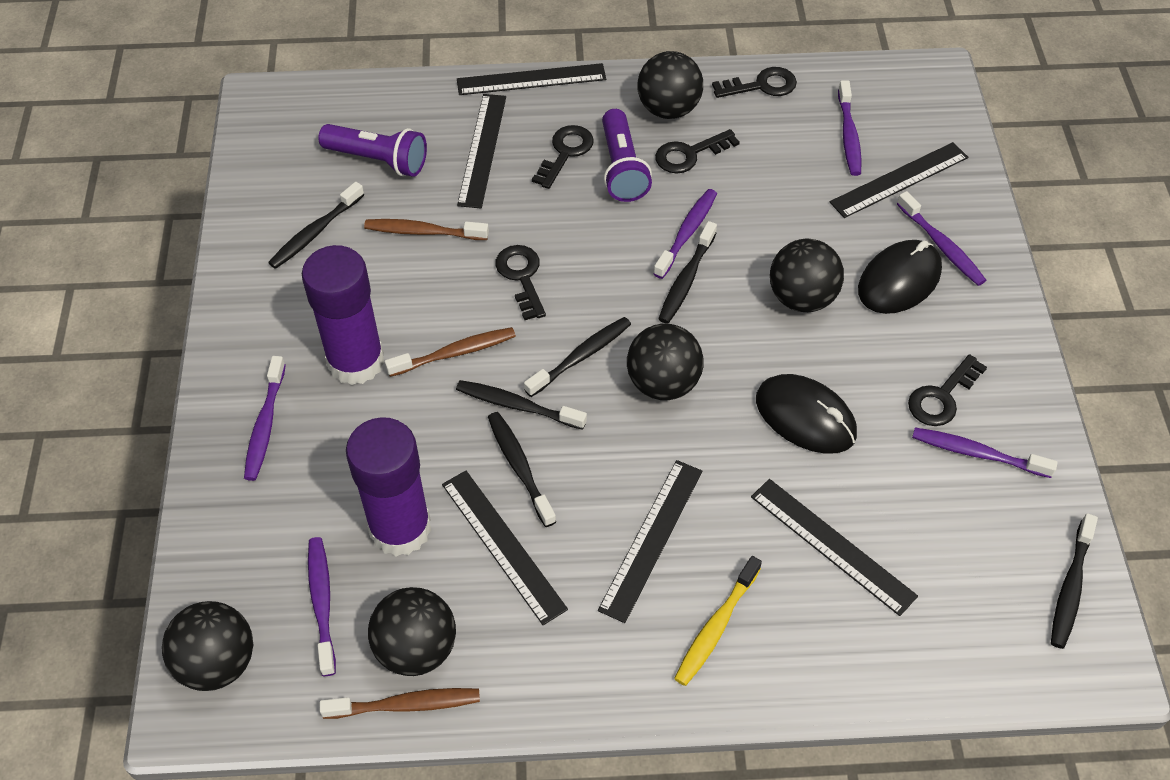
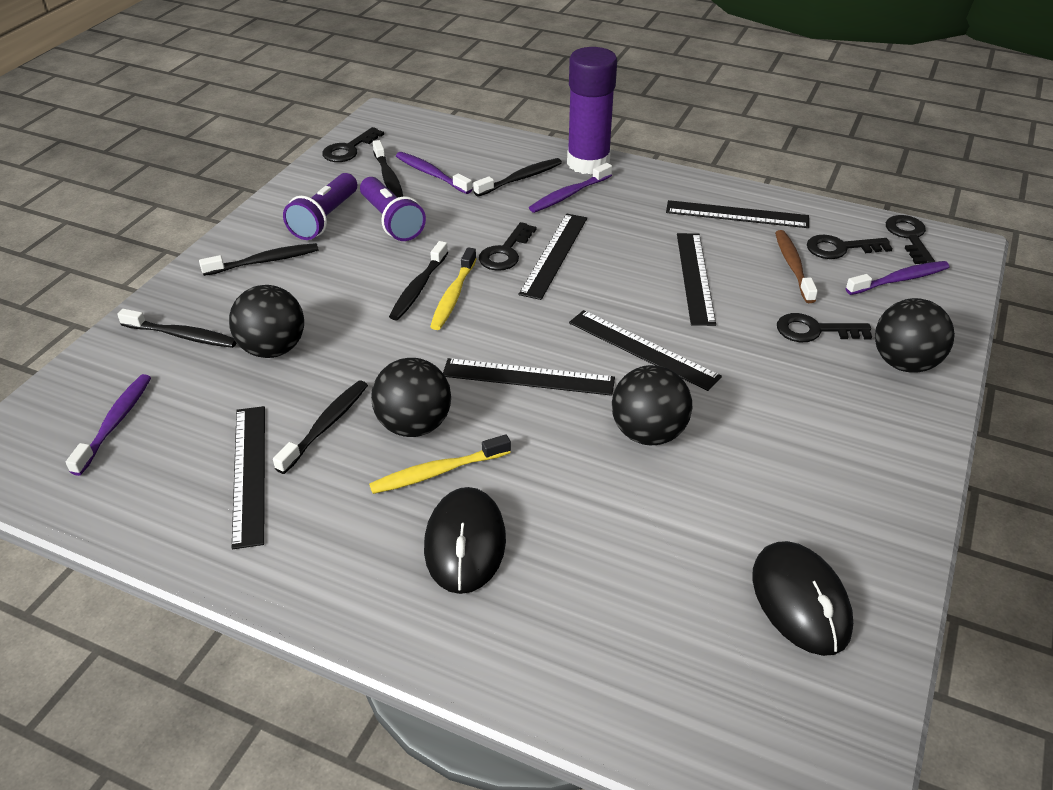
black ball: [162,601,253,691] [368,587,456,676] [627,324,704,400] [637,51,703,119] [770,239,844,312] = 5 -> [229,285,304,358] [371,358,451,437] [612,365,692,445] [875,298,955,373] = 4
brown toothbrush: [320,688,480,719] [364,219,489,240] [385,327,516,377] = 3 -> [775,230,818,303] = 1
purple glue stick: [302,245,384,385] [346,417,431,556] = 2 -> [567,47,617,174] = 1
purple toothbrush: [244,356,286,481] [308,537,336,676] [653,189,717,279] [838,80,862,176] [897,191,986,286] [912,428,1058,478] = 6 -> [66,374,151,476] [396,152,472,194] [529,163,612,213] [846,261,950,295] = 4
yellow toothbrush: [674,556,762,686] = 1 -> [369,434,511,494] [430,247,477,330] = 2

